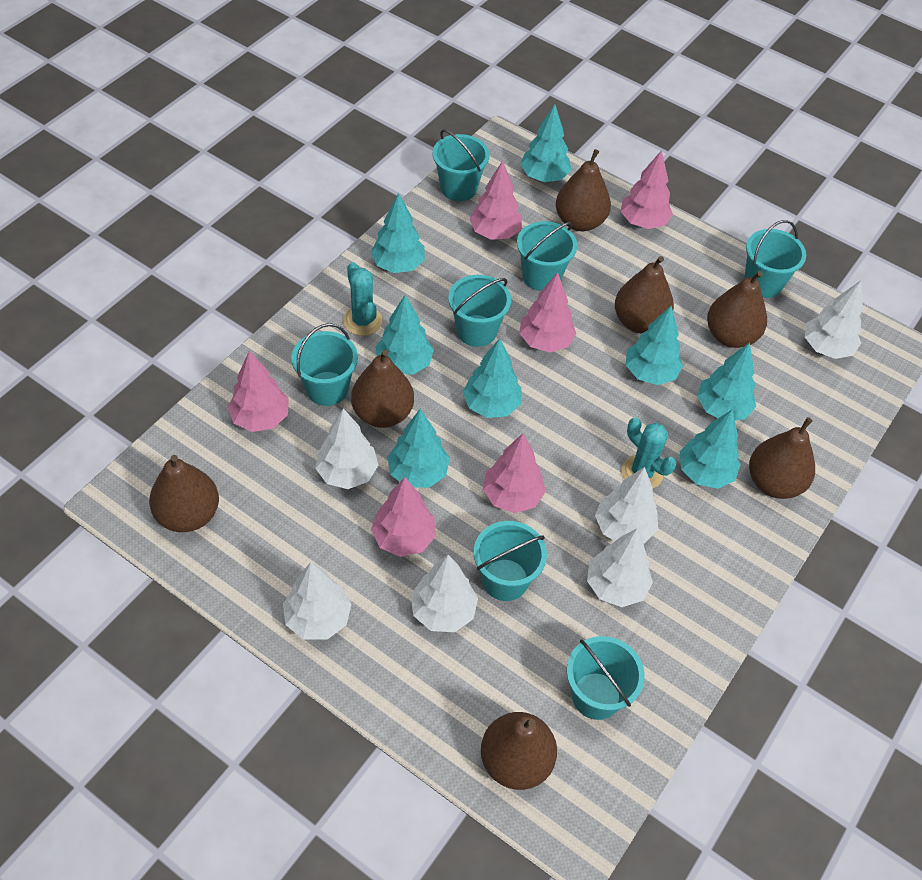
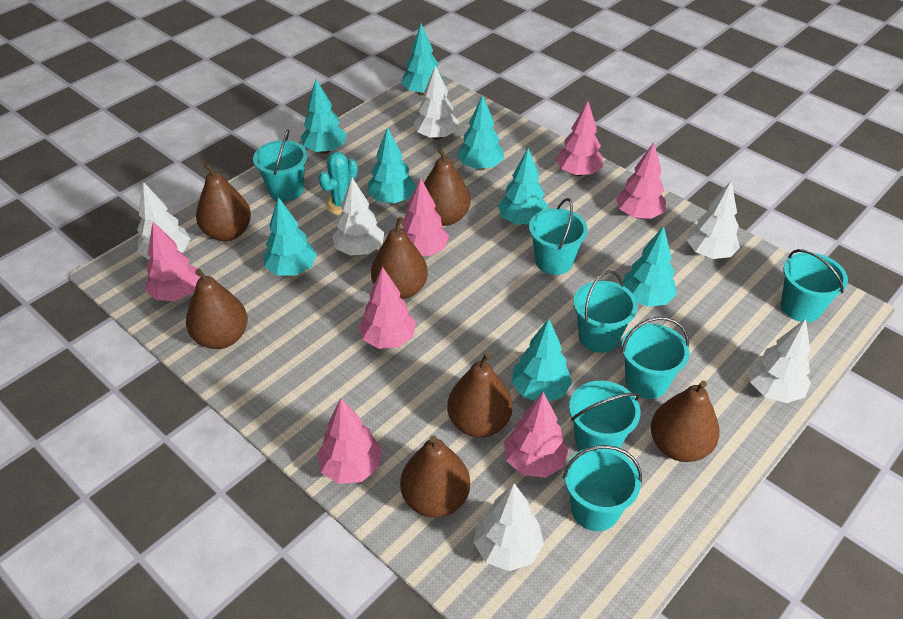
pink tree: [228,351,289,432] [371,477,436,557] [469,160,522,240] [483,433,546,513] [519,272,576,353] [621,150,673,229] = 6 -> [145,221,201,301] [317,399,382,484] [359,267,416,349] [402,178,449,256] [504,392,569,478] [556,101,603,176] [616,142,666,219] = 7
turquoise cactus: [343,262,382,336] [622,418,676,488] = 2 -> [319,151,358,215] = 1

